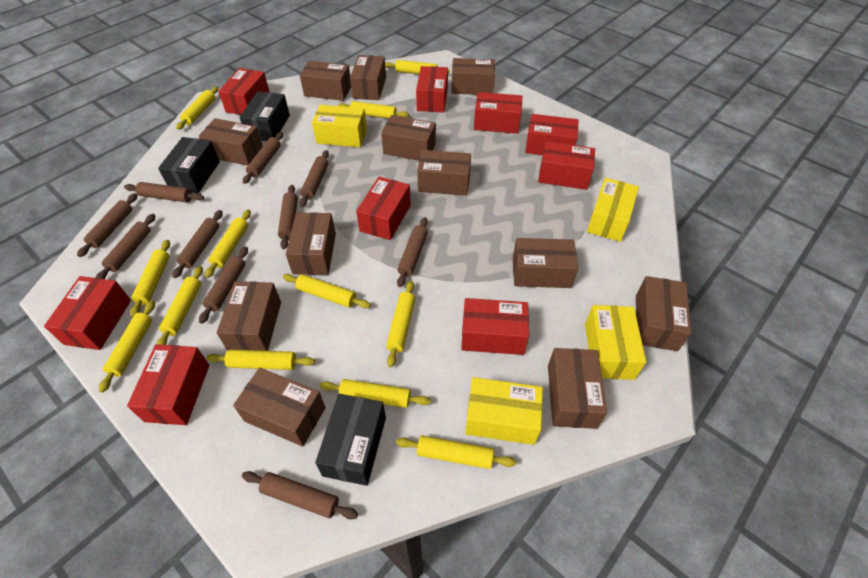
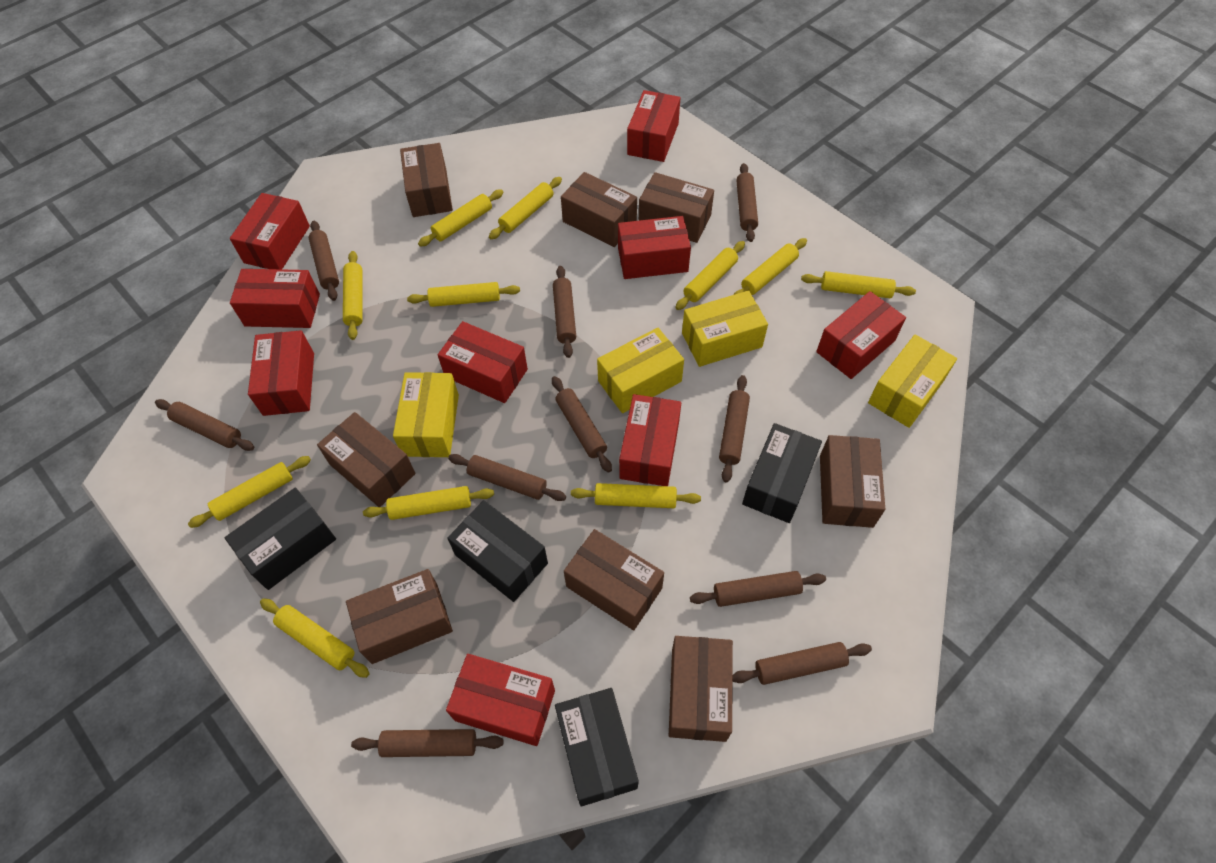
black box: [158,137,220,193] [240,91,290,141] [315,394,386,486] = 3 -> [225,488,336,590] [447,500,548,602] [555,688,639,807] [742,423,822,523] = 4
brown box: [199,118,263,166] [217,281,281,351] [233,368,326,447] [286,212,336,275] [300,61,351,101] [350,55,386,100] [381,115,436,161] [417,150,471,196] [451,58,495,95] [513,238,578,288] [548,348,607,429] [636,276,691,351] = 12 -> [317,412,415,507] [346,569,453,664] [400,143,453,217] [561,172,637,247] [564,529,664,630] [639,172,714,243] [669,636,733,742] [820,435,885,528] = 8
yellow rolling pin: [99,300,155,393] [130,240,170,317] [157,266,203,345] [176,86,219,130] [205,209,251,278] [207,350,315,370] [283,274,371,308] [320,379,431,408] [338,101,409,119] [385,60,450,74] [386,281,415,367] [396,435,516,469] = 12 -> [188,456,311,528] [260,598,370,678] [343,251,363,340] [363,486,494,520] [407,282,520,307] [418,189,504,247] [489,177,562,239] [571,483,701,508] [675,241,745,310] [733,238,807,295] [801,271,916,298] = 11

